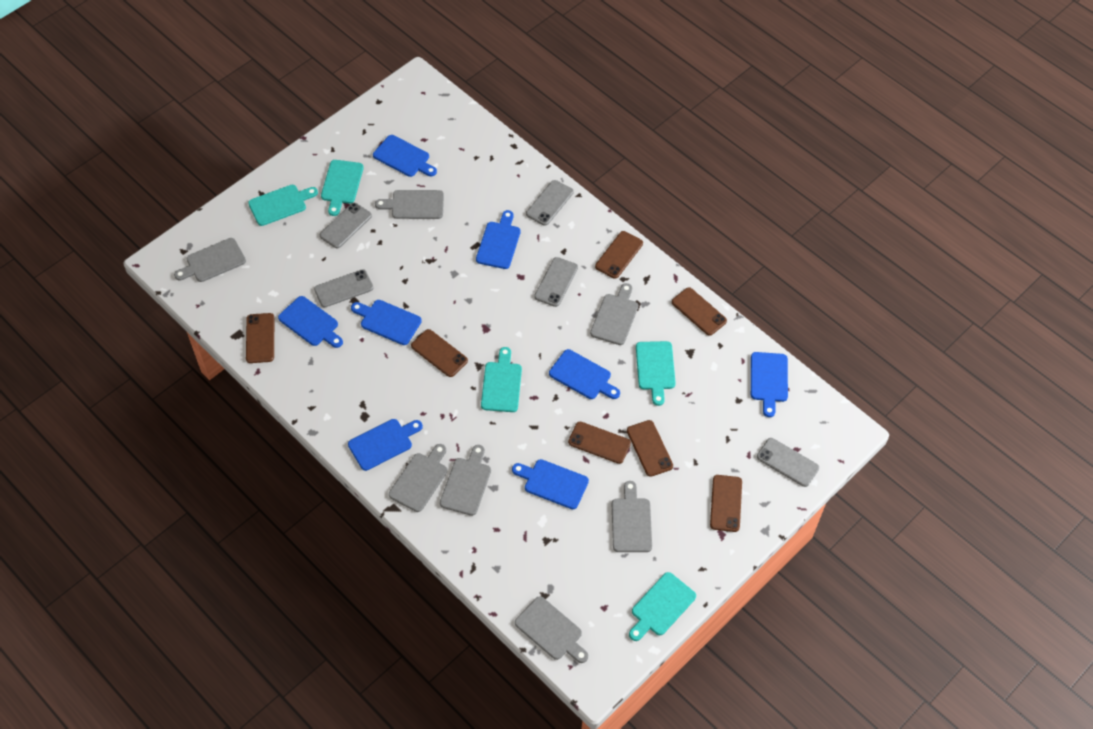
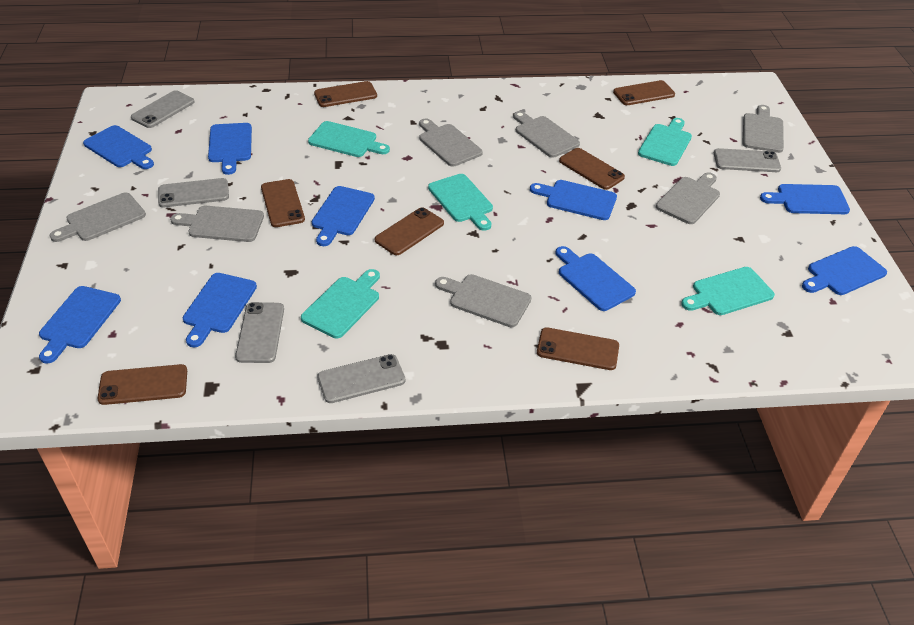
blue cutting board: [278,296,343,348] [348,419,423,471] [351,300,422,345] [373,135,437,177] [476,210,521,269] [512,459,589,509] [549,349,620,399] [751,352,788,417] = 8 -> [39,286,121,364] [83,125,154,169] [183,273,257,347] [208,123,252,175] [312,186,375,246] [530,180,617,220] [555,246,636,311] [760,184,850,214] [802,246,887,295] = 9

